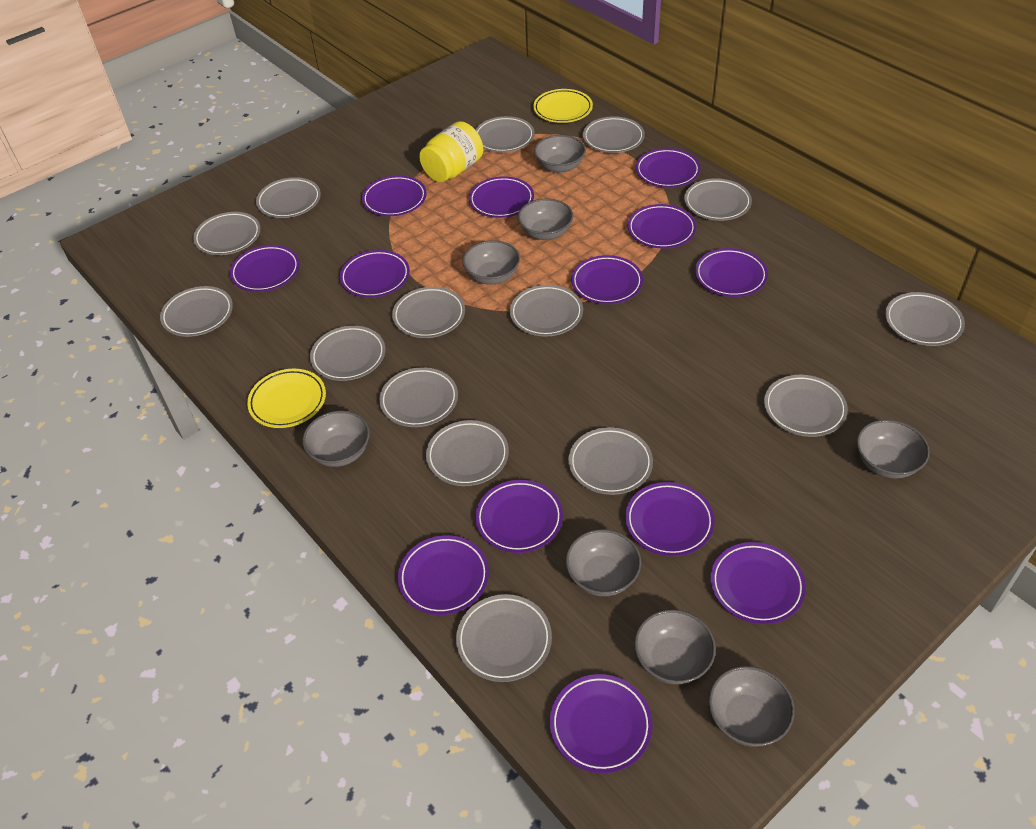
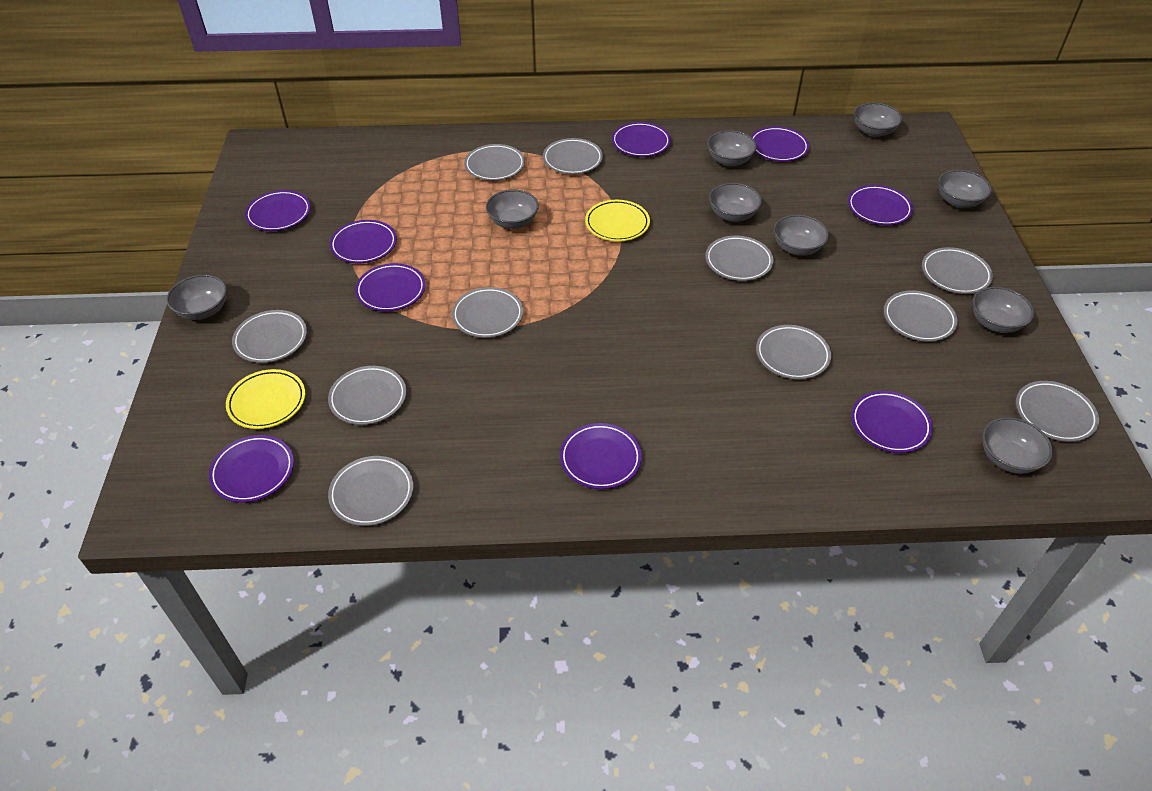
grey bowl: [303,411,370,467] [462,240,520,285] [518,199,573,240] [534,135,586,173] [566,529,641,596] [634,610,716,684] [709,666,795,747] [857,420,930,479] = 8 -> [167,275,227,320] [486,190,539,229] [707,130,757,167] [709,183,762,222] [774,215,829,256] [854,102,902,137] [938,170,992,208] [973,287,1034,333] [982,417,1053,474] = 9
grey plate: [160,286,233,337] [193,212,261,255] [256,177,321,218] [310,326,385,381] [379,367,458,427] [392,287,465,338] [426,420,509,486] [456,594,552,682] [475,116,535,152] [510,285,583,336] [568,427,653,495] [583,116,645,153] [684,178,752,221] [764,375,848,437] [885,292,965,346] = 15 -> [232,310,307,363] [328,366,406,425] [328,456,413,526] [452,287,523,338] [464,144,525,181] [543,138,603,174] [705,236,773,281] [756,325,831,379] [884,291,958,342] [922,247,993,294] [1016,381,1099,442] = 11
purple plate: [230,245,299,292] [340,250,410,298] [362,175,427,216] [398,535,489,615] [469,176,534,218] [475,480,563,553] [550,674,652,773] [571,255,643,304] [625,482,715,556] [628,204,696,248] [636,148,700,188] [695,248,768,297] [711,542,806,624] = 13 -> [209,435,294,503] [245,190,311,231] [330,220,397,263] [355,263,426,311] [560,423,642,489] [612,122,671,157] [751,126,809,162] [848,185,913,225] [851,391,933,453] = 9
yellow jar: [419,121,483,182] = 1 -> none = 0

